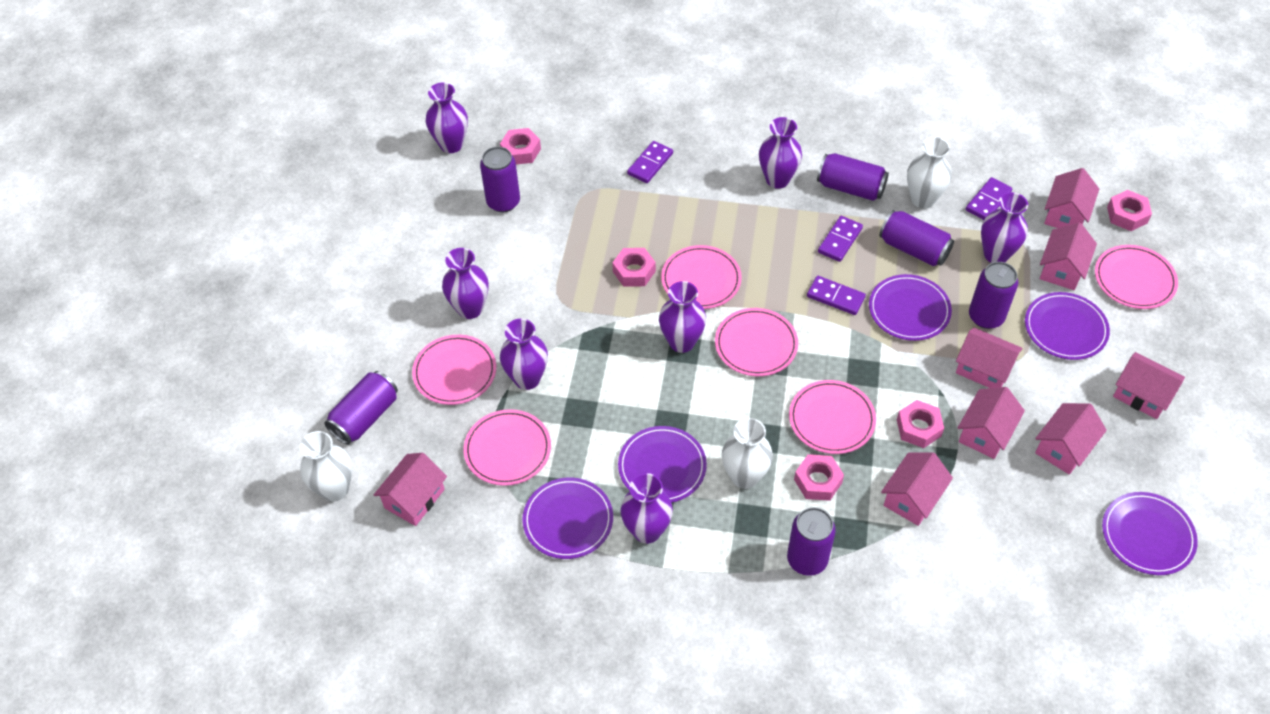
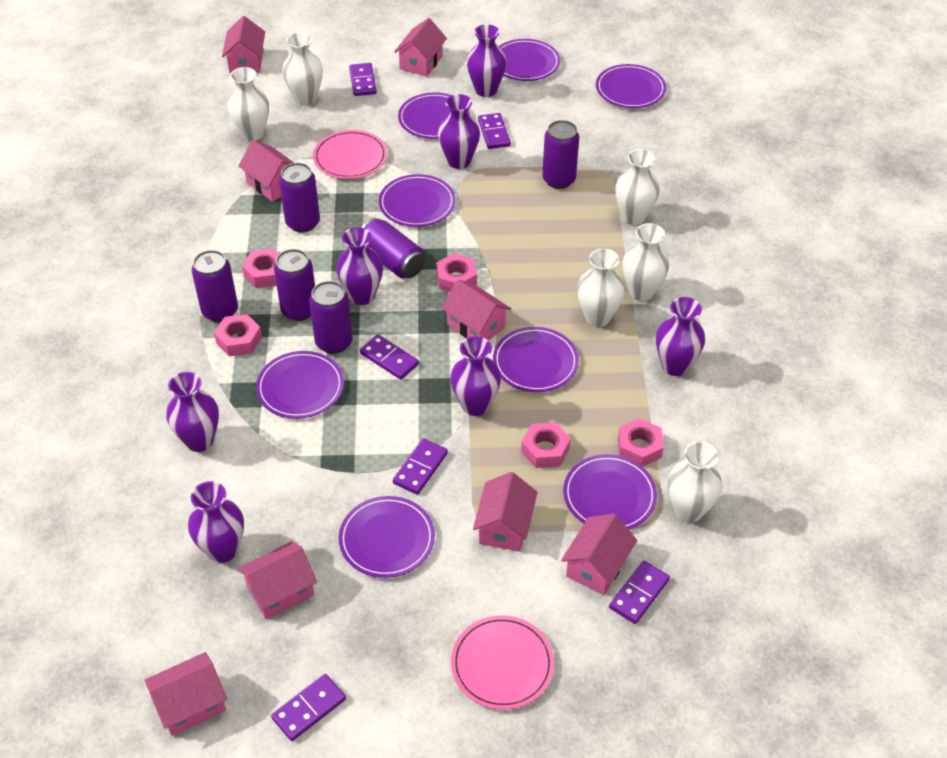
pink plate: [412,335,496,405] [464,409,551,486] [661,245,742,309] [715,308,798,376] [789,380,876,454] [1095,245,1178,309] = 6 -> [313,130,387,179] [451,615,554,710] = 2
purple domino: [627,141,673,183] [807,276,866,315] [818,216,863,262] [966,177,1012,220] = 4 -> [271,674,346,741] [349,63,377,96] [360,334,419,380] [393,438,448,495] [478,113,511,149] [609,561,670,624] = 6
purple plate: [522,478,613,559] [618,426,707,503] [869,274,952,341] [1025,292,1110,360] [1102,492,1198,575] = 5 -> [256,351,344,419] [339,496,435,578] [379,174,456,227] [398,92,470,139] [493,327,579,392] [499,39,560,81] [563,454,657,529] [596,64,666,108] = 8
white vase: [300,431,352,502] [722,418,773,489] [907,137,952,209] = 3 -> [227,67,269,141] [282,32,323,105] [577,248,625,327] [615,149,660,225] [622,223,669,301] [668,442,722,523] = 6

